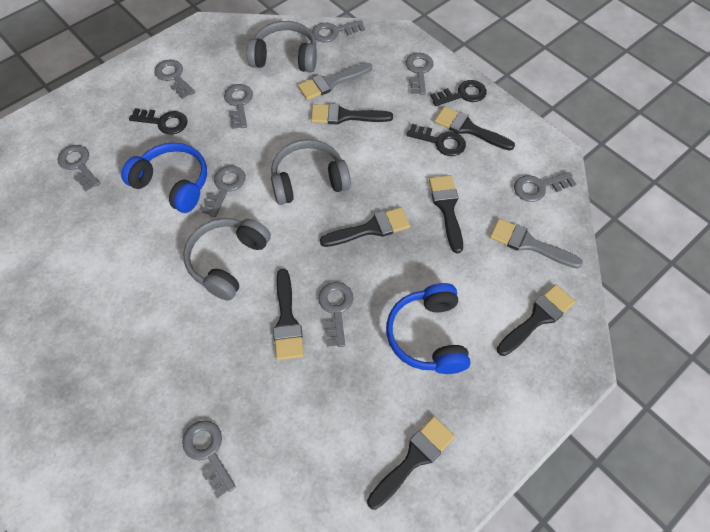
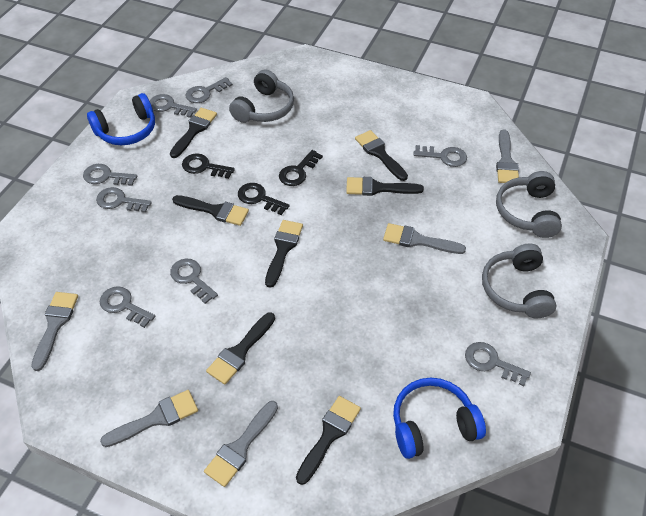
grey brush: [298,63,372,100] [490,218,583,269] = 2 -> [31,292,78,371] [100,390,198,447] [204,401,278,487] [383,223,466,254] [496,130,519,183] = 5
grey key: [58,145,100,191] [154,59,195,99] [182,420,236,498] [201,165,245,217] [224,84,253,129] [312,20,365,42] [318,282,353,347] [406,53,434,95] [514,172,576,202] = 9 -> [83,164,137,186] [96,187,152,213] [100,286,155,328] [150,94,197,118] [170,259,218,304] [186,77,233,103] [413,145,467,167] [465,342,531,386] = 8

